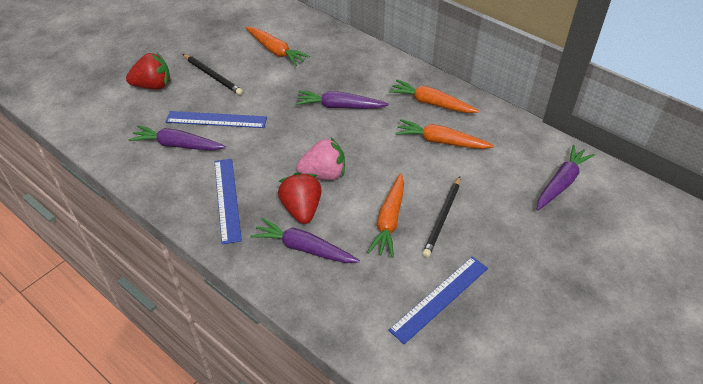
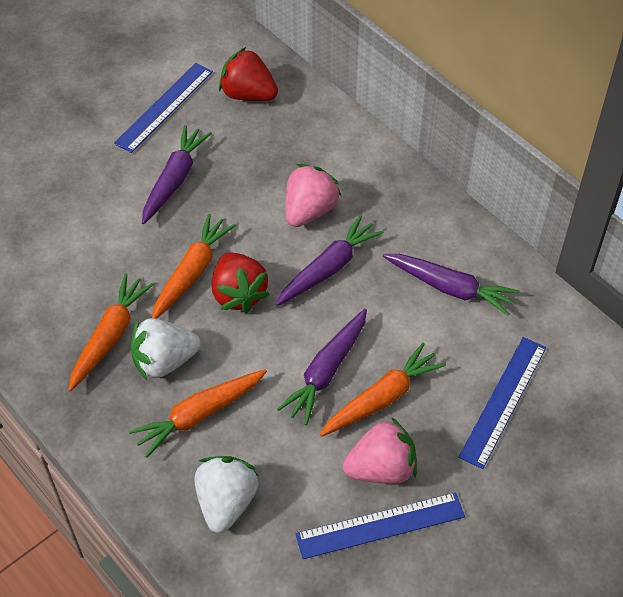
black pencil: [183,54,243,95] [422,176,460,258] = 2 -> none = 0
pink strawberry: [296,137,345,180] = 1 -> [286,164,341,227] [343,417,417,484] = 2
white strawberry: none = 0 -> [130,318,201,380] [194,456,259,533] = 2

